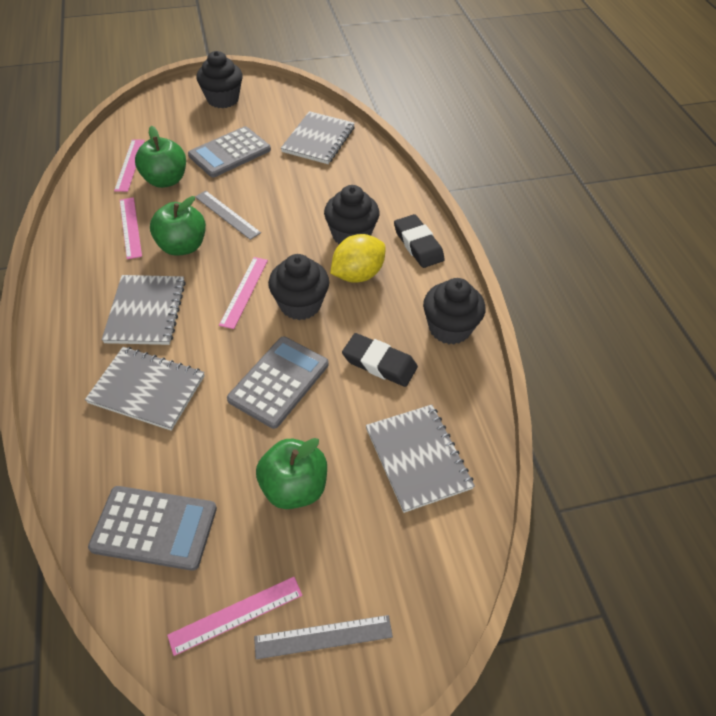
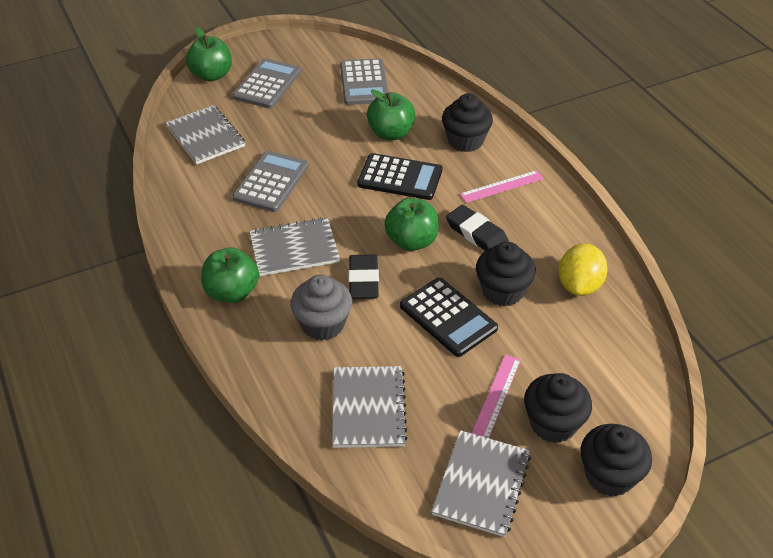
black calculator: none = 0 -> [357,153,442,200] [400,278,498,357] = 2
green apple: [135,126,186,188] [150,196,206,256] [256,438,327,509] = 3 -> [186,27,232,82] [201,247,259,303] [367,89,415,140] [384,198,439,251] = 4
grey cupcake: none = 0 -> [291,275,352,341] = 1
grey ruler: [195,191,261,240] [254,615,393,659] = 2 -> none = 0
pink ruler: [114,139,145,192] [120,197,142,259] [167,577,302,656] [219,257,268,329] = 4 -> [460,170,544,203] [472,355,521,438] = 2

